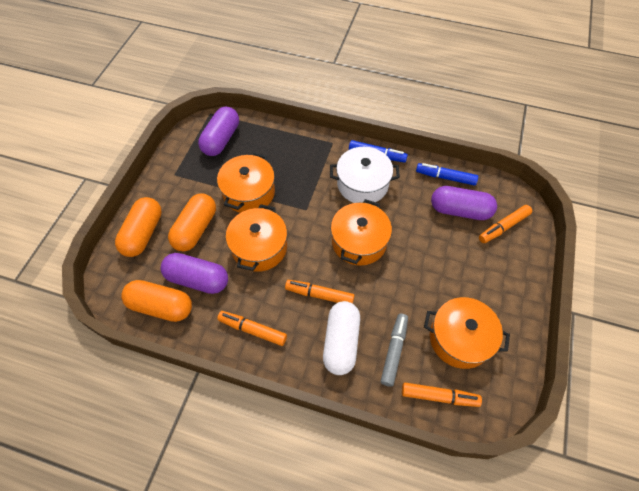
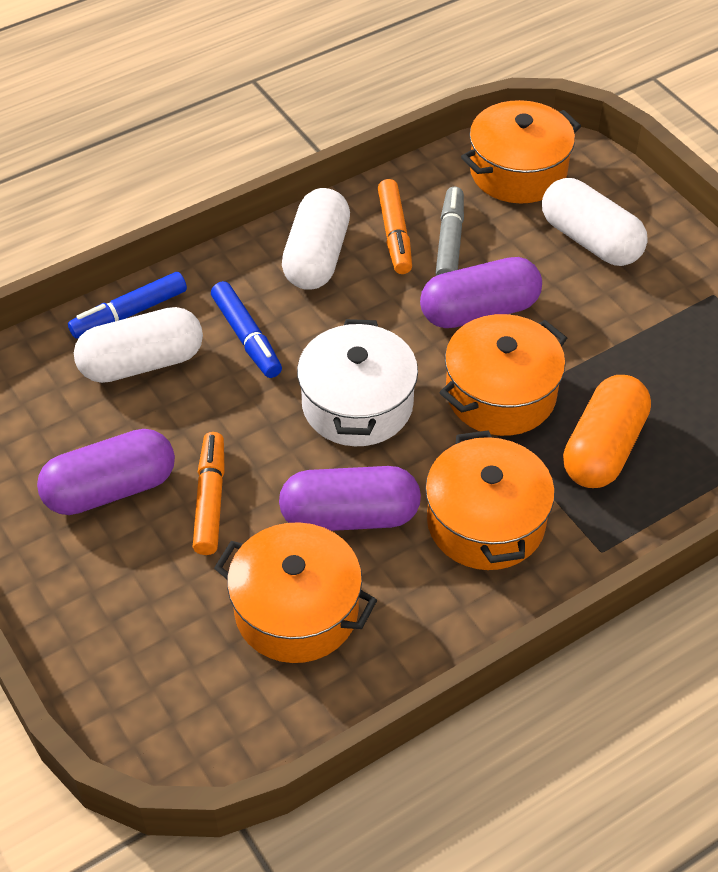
orange capsule: [115,197,162,257] [121,280,192,322] [168,193,216,251] = 3 -> [563,375,651,488] = 1
orange marker: [217,311,287,346] [285,280,355,304] [402,383,482,407] [479,205,532,243] = 4 -> [193,432,225,555] [378,179,412,274] = 2
white capsule: [323,301,360,375] = 1 -> [74,307,203,383] [282,188,350,290] [542,178,648,266] = 3

